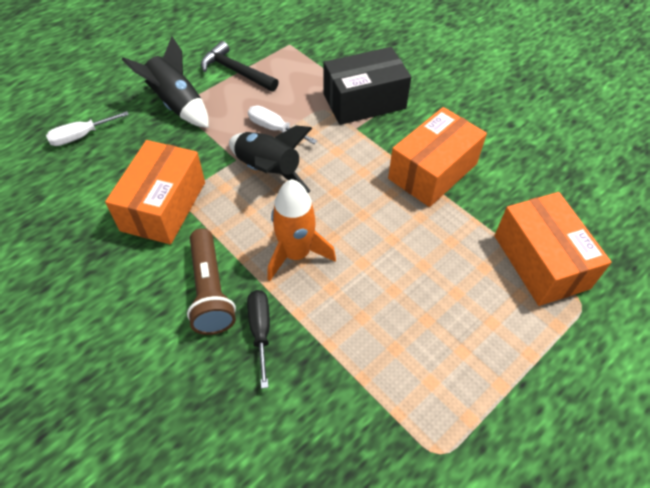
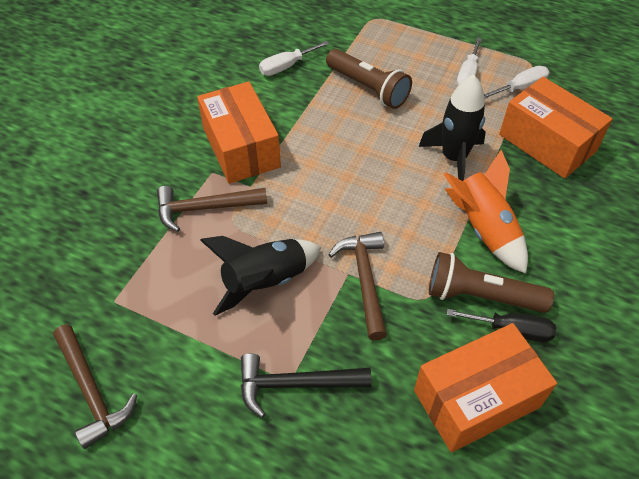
black box: [323,47,411,125] = 1 -> none = 0
brown flashlight: [187,228,236,335] = 1 -> [326,49,412,109] [429,252,554,313] = 2
brown hammer: none = 0 -> [53,325,137,449] [157,186,267,232] [328,232,387,341] = 3
white screwdriver: [46,111,129,146] [248,105,317,144] = 2 -> [259,41,329,76] [456,38,482,87] [484,66,550,99] = 3

